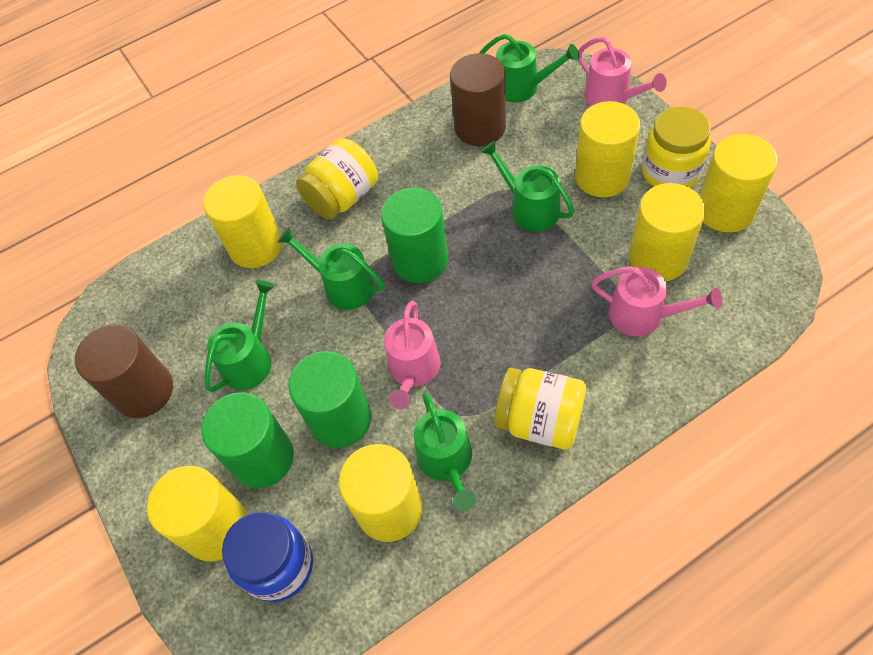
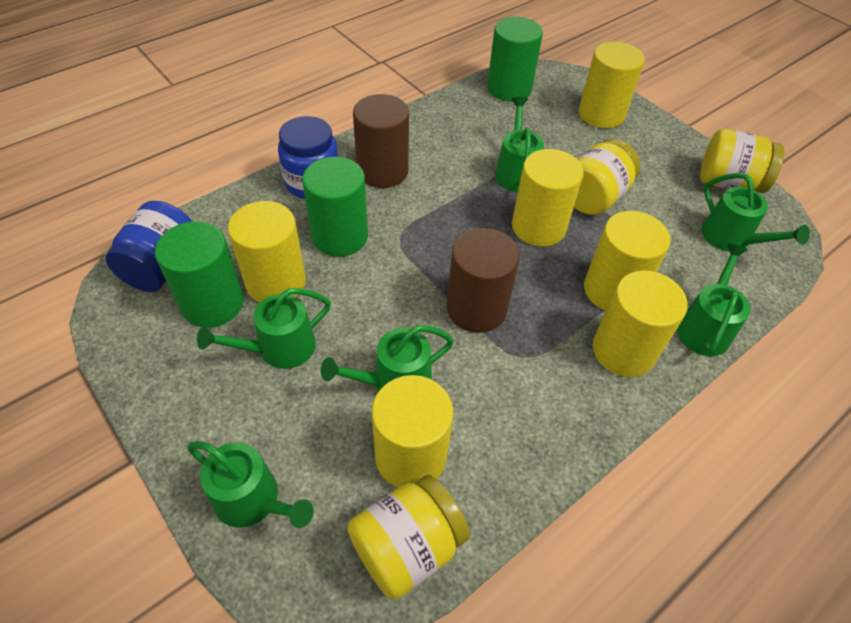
blue jar: [222,512,313,602] = 1 -> [105,201,193,292] [278,116,339,199] = 2
green watering can: [204,280,275,392] [277,228,385,310] [414,392,476,511] [479,34,579,102] [481,140,574,232] = 5 -> [187,441,314,528] [197,288,331,369] [321,325,454,391] [495,97,544,192] [677,244,750,356] [702,173,810,252] = 6
pink watering can: [384,301,440,409] [578,37,667,106] [591,266,722,337] = 3 -> none = 0

